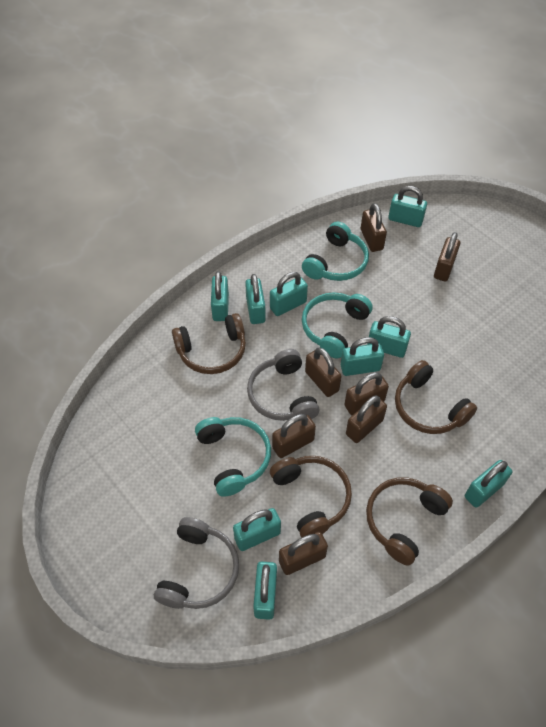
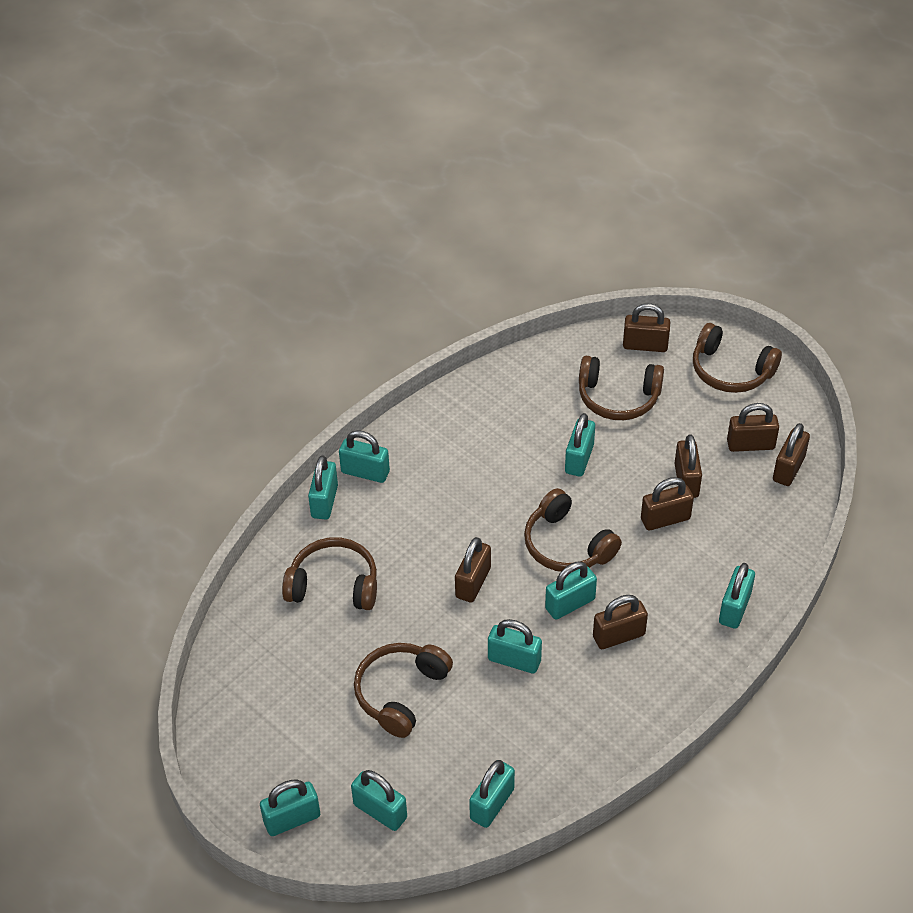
brown headphones: [172,313,246,374] [270,456,352,538] [366,477,453,566] [395,360,477,434] = 4 -> [282,537,377,610] [354,643,453,738] [524,488,622,572] [579,356,664,420] [693,323,782,393] = 5
grey headphones: [154,517,239,609] [247,349,319,421] = 2 -> none = 0
turquoise headphones: [195,417,271,497] [302,222,369,281] [302,292,373,358] = 3 -> none = 0

